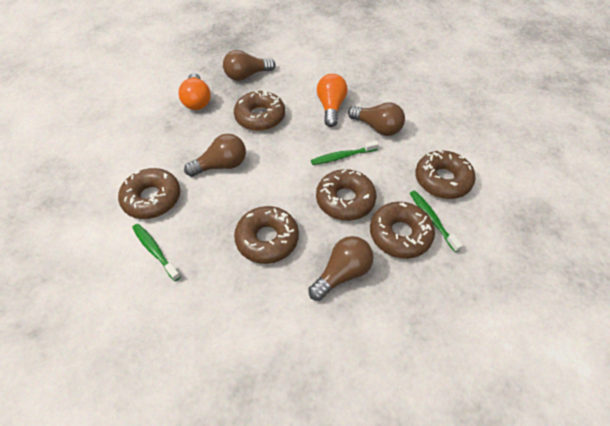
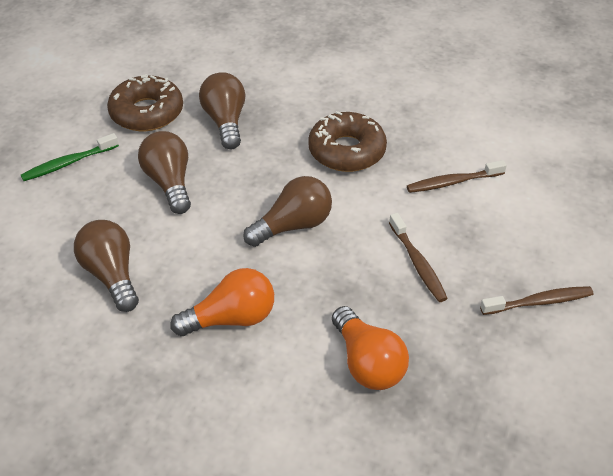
brown donut: [118,168,180,219] [234,90,285,131] [234,206,299,264] [316,169,377,221] [370,202,435,259] [415,150,476,199] = 6 -> [107,74,183,131] [308,111,387,172] = 2
brown toothbrush: none = 0 -> [389,213,448,302] [407,160,507,193] [480,286,594,315] = 3
green toothbrush: [132,224,181,281] [311,140,379,165] [410,190,463,252] = 3 -> [21,133,119,181] = 1

